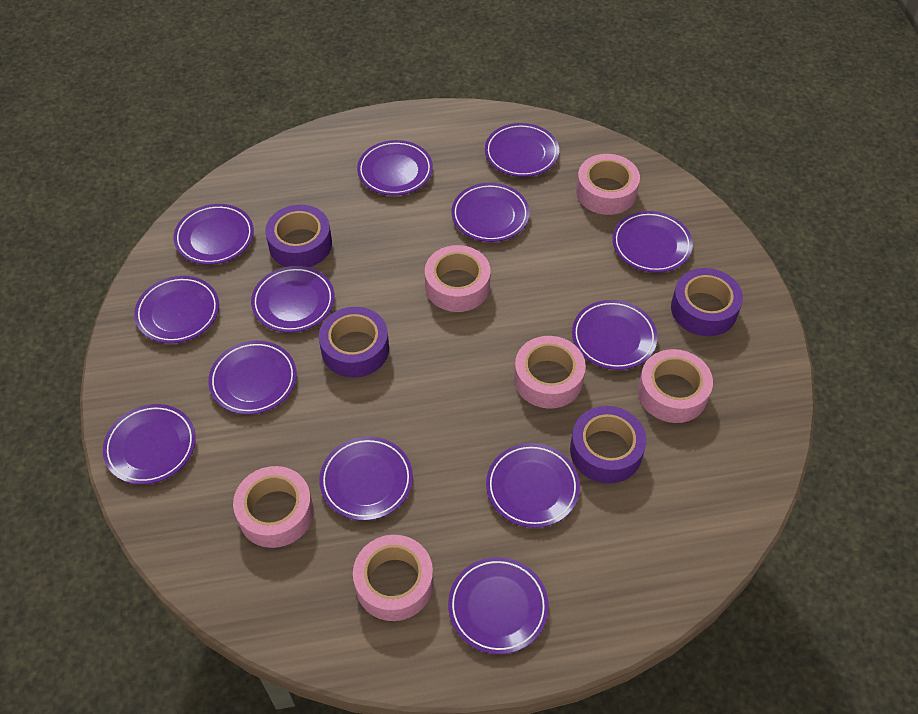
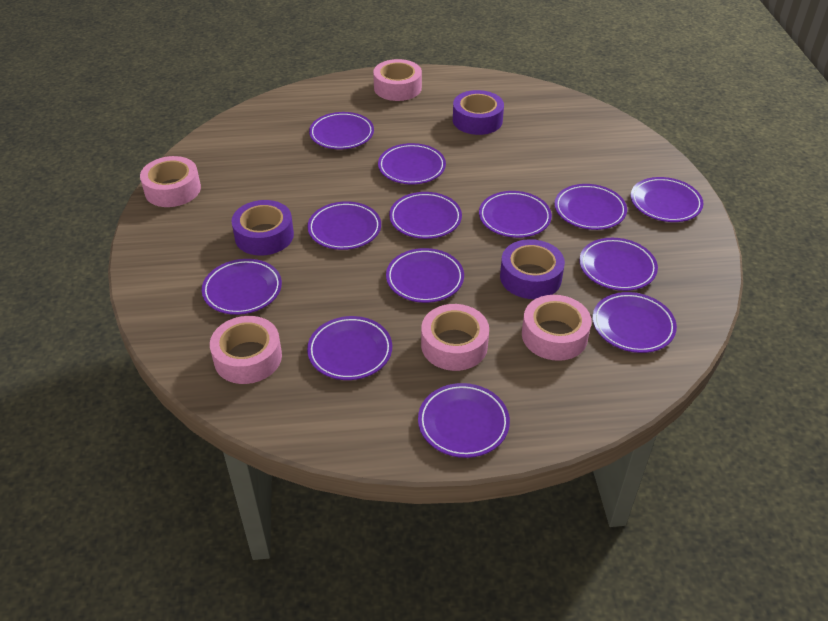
pink tape: [233,466,314,548] [353,535,433,621] [425,245,491,312] [514,336,586,409] [576,154,640,215] [638,349,713,423] = 6 -> [140,156,201,207] [210,316,282,384] [373,59,422,101] [421,304,489,371] [522,295,592,361] = 5
purple tape: [265,205,332,267] [319,307,389,378] [570,406,646,483] [671,268,743,336] = 4 -> [231,200,294,256] [453,90,504,135] [500,239,565,299] = 3

